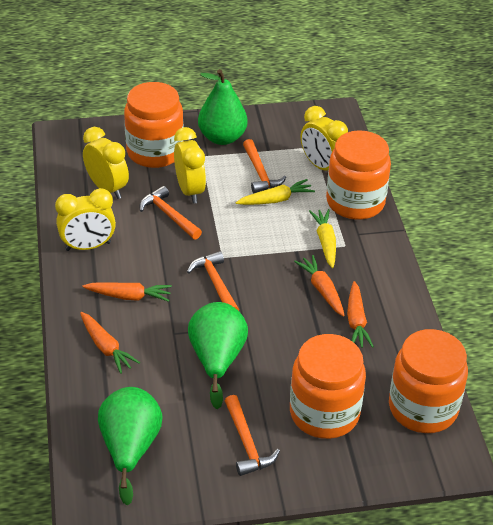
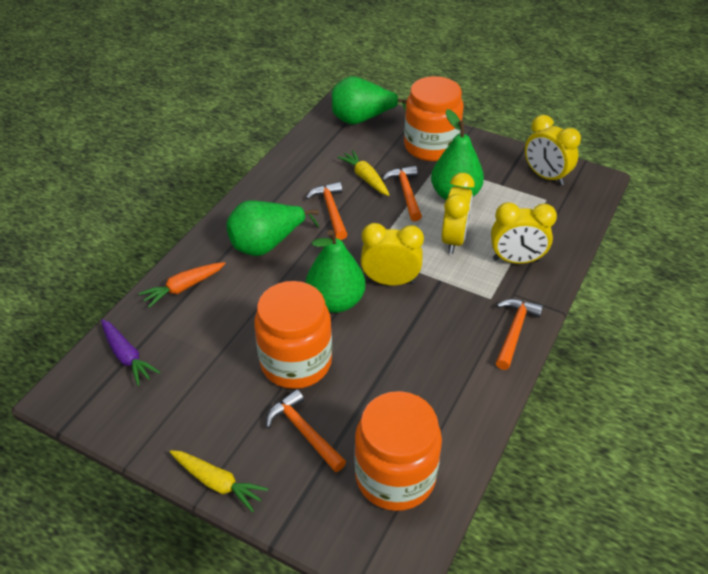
green pear: [98,387,163,505] [188,302,248,409] [198,69,248,145] = 3 -> [226,200,319,256] [305,230,365,313] [332,76,407,125] [431,109,484,200] = 4
orange carrot: [80,312,140,374] [83,282,172,302] [294,255,345,317] [347,281,374,348] = 4 -> [139,262,226,308] = 1
orange jar: [124,82,184,168] [290,334,366,439] [326,130,391,220] [389,329,468,433] = 4 -> [254,281,332,389] [354,391,442,511] [404,76,464,161] = 3
purple carrot: none = 0 -> [101,319,160,386] = 1

